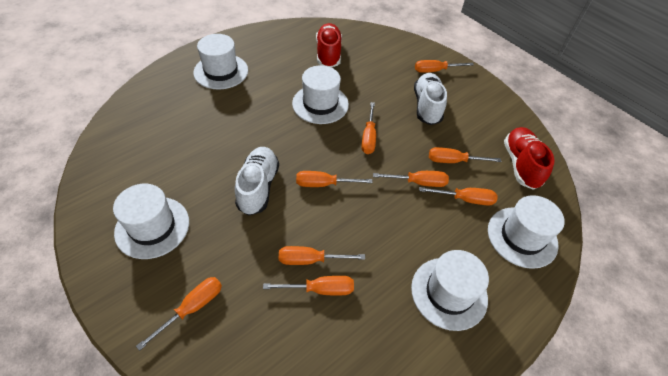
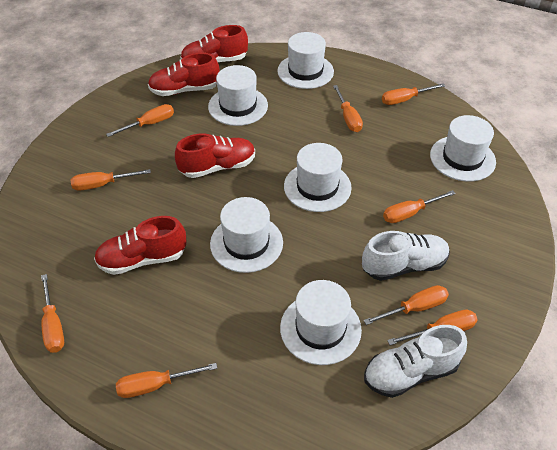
red shoe: [316,23,342,67] [504,127,554,190] = 2 -> [94,216,186,275] [148,53,220,96] [175,133,255,178] [180,25,248,62] = 4
white hat: [113,184,189,259] [193,34,248,89] [292,65,349,124] [411,250,489,331] [488,195,565,269] = 5 -> [208,65,268,126] [210,197,283,273] [277,32,334,89] [280,280,362,365] [284,143,352,212] [430,115,496,182] = 6

